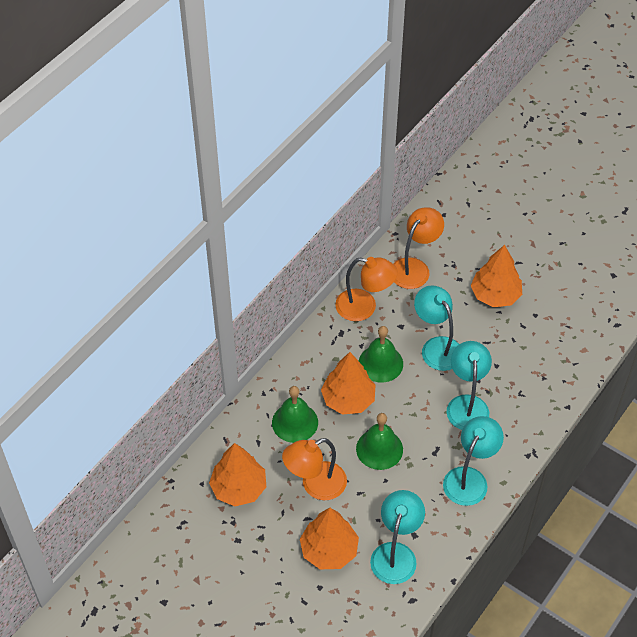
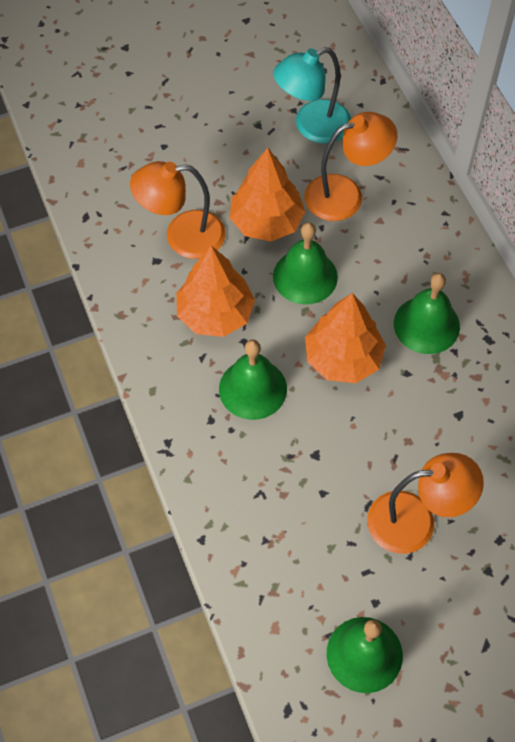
green bell: [272,386,318,443] [356,413,403,470] [359,326,403,383] = 3 -> [219,340,287,420] [273,222,338,304] [327,617,403,693] [394,273,460,354] = 4
orange tree: [209,443,266,506] [300,508,359,569] [321,352,375,415] [471,245,522,307] = 4 -> [176,246,255,337] [230,148,305,242] [305,293,386,383] = 3
turquoise lamp: [370,490,425,584] [414,285,459,371] [443,416,504,506] [447,341,492,430] = 4 -> [273,47,351,143] = 1

